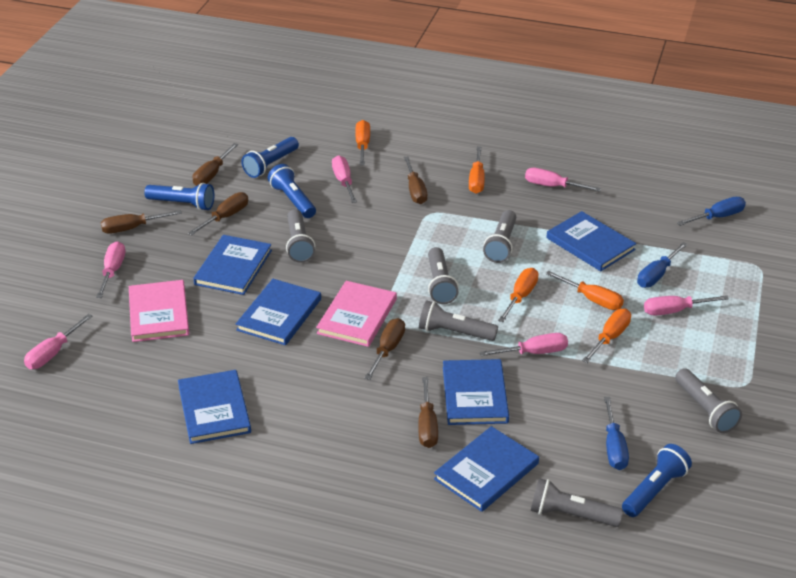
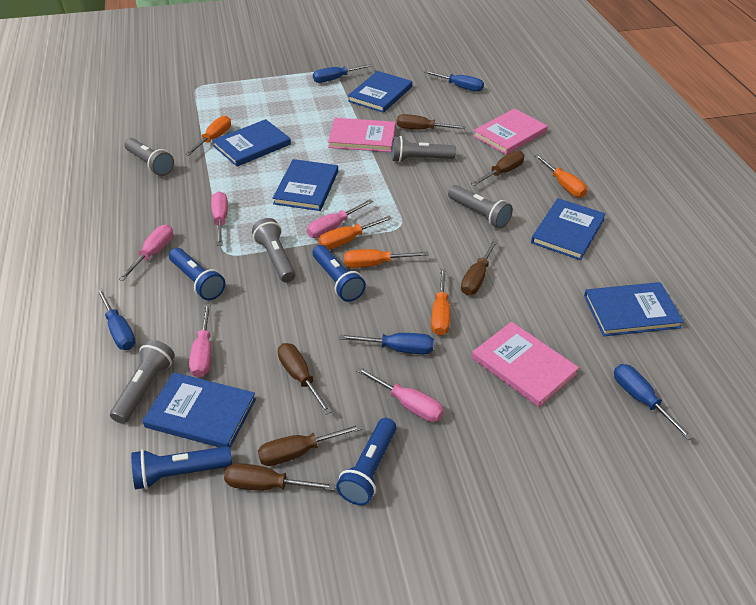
blue screwdriver: [604,397,629,470] [637,242,688,288] [677,197,746,226] = 3 -> [96,288,136,350] [313,64,373,83] [339,333,434,354] [423,70,484,92] [614,364,693,440] = 5
grey flashlight: [286,209,315,263] [419,300,498,341] [428,247,459,304] [483,210,516,263] [531,478,623,527] [675,368,742,433] = 6 -> [110,339,175,424] [124,138,174,176] [252,218,295,283] [392,136,456,162] [448,185,513,228] = 5
pink book: [129,280,189,342] [316,281,397,347] = 2 -> [328,118,396,152] [472,322,579,407] [473,108,548,155] = 3
pink screwdriver: [24,314,93,369] [96,241,125,298] [332,155,357,203] [480,333,568,356] [525,168,601,192] [644,295,729,316] = 6 -> [118,224,173,281] [189,304,211,377] [211,191,228,246] [307,199,373,238] [356,367,444,422] = 5

